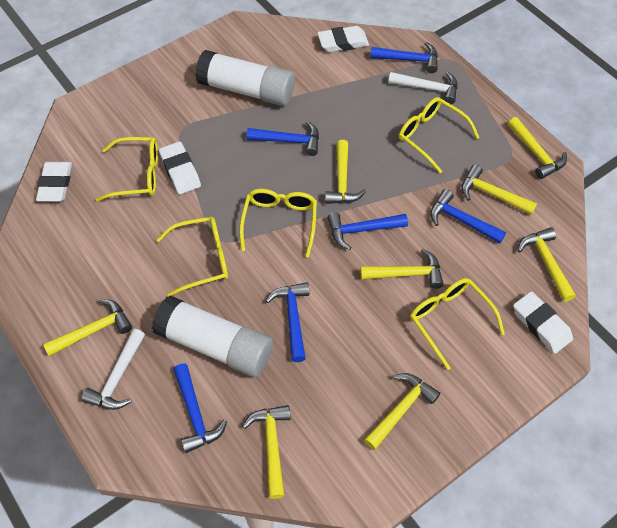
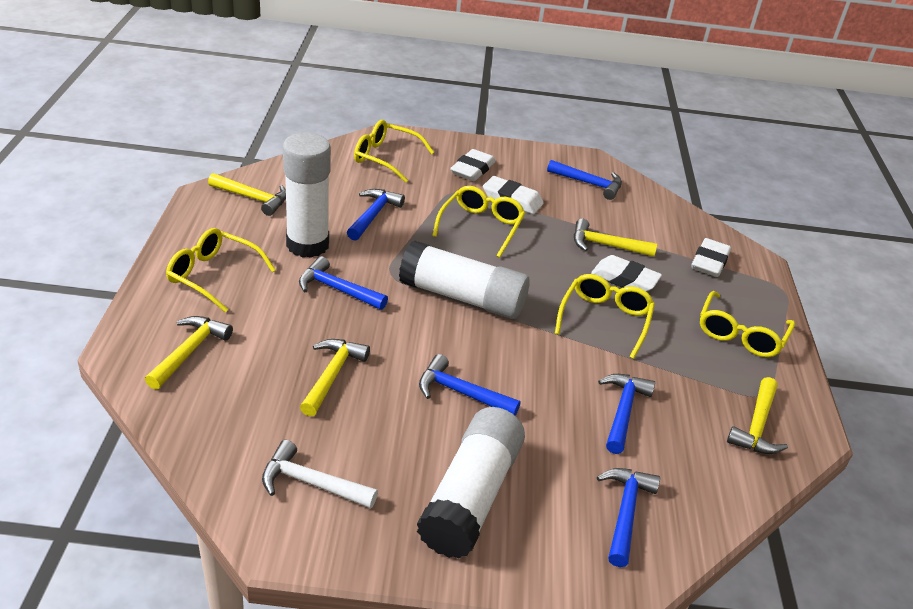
white glue stick: [152,295,273,377] [195,50,295,106] = 2 -> [283,133,331,258] [399,240,530,319] [417,407,525,558] = 3
white hammer: [81,329,145,410] [388,72,458,104] = 2 -> [262,440,378,509] = 1
yellow hammer: [43,299,132,357] [242,405,290,499] [325,140,366,204] [360,249,444,289] [364,373,440,450] [461,164,537,215] [508,117,567,179] [518,227,576,302] = 8 -> [145,316,233,390] [208,173,286,216] [300,339,370,417] [574,219,657,257] [727,377,788,454] = 5

